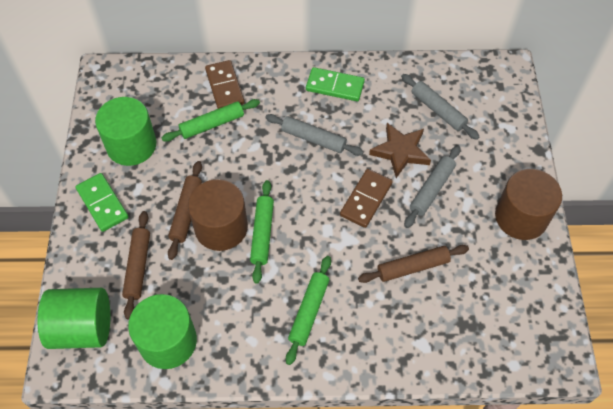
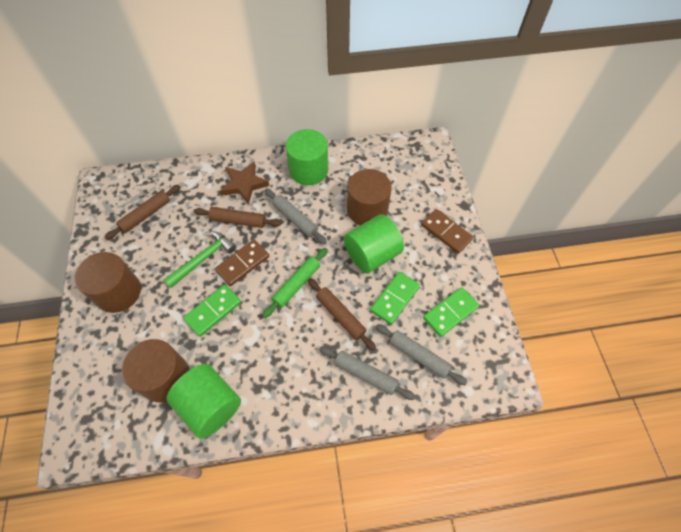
brown cylinder: [188,179,248,251] [495,169,562,240] = 2 -> [75,252,141,313] [122,339,189,403] [347,169,392,225] = 3
green domino: [75,173,129,232] [306,67,365,101] = 2 -> [183,284,241,337] [370,272,420,325] [423,287,479,337] = 3
green hammer: none = 0 -> [163,231,236,288] = 1
green rolling pin: [161,99,260,142] [250,180,274,283] [286,256,331,365] = 3 -> [262,248,328,318] = 1

